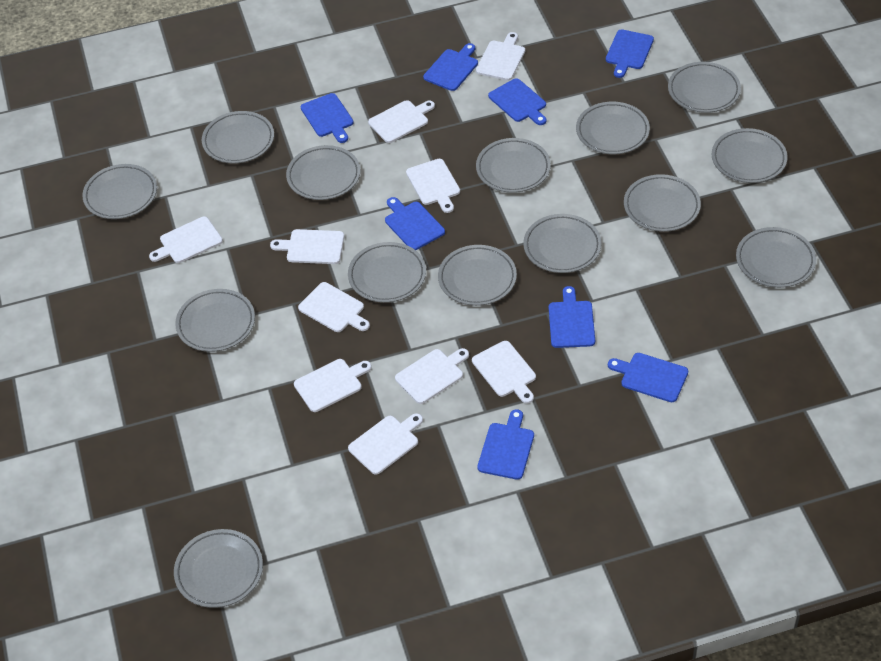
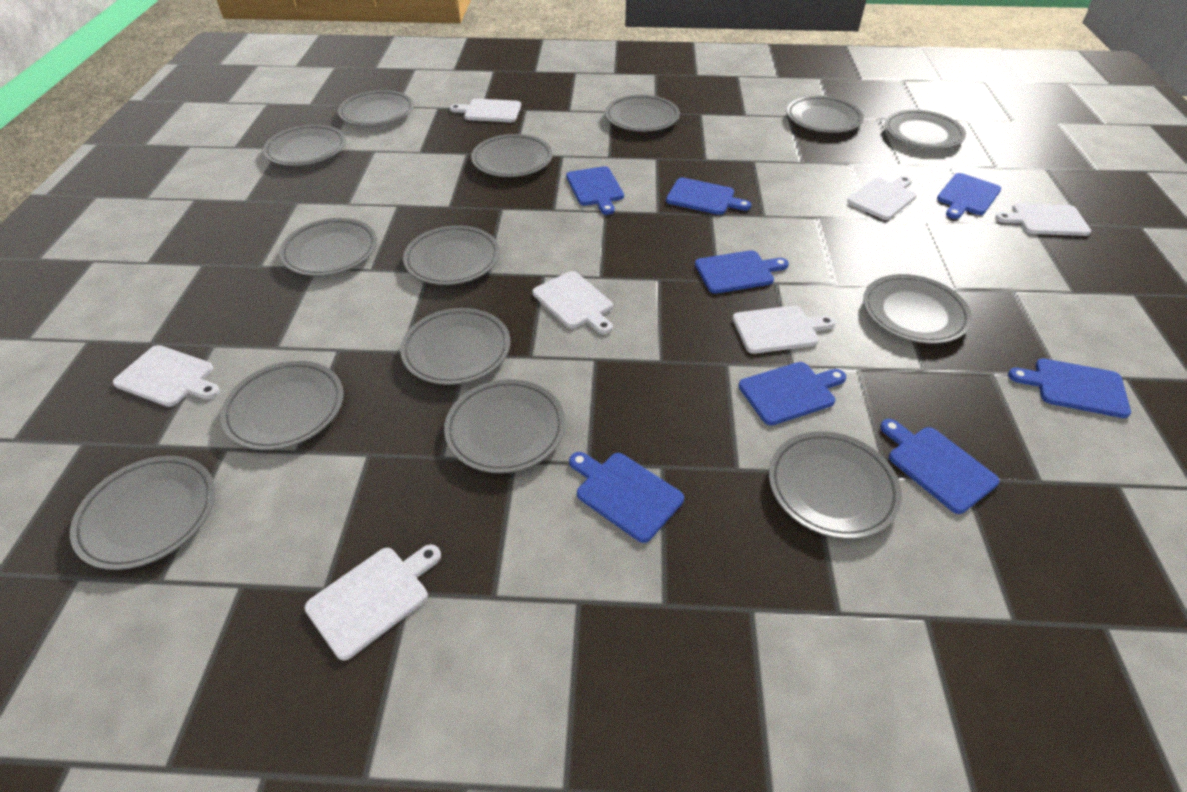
white cutting board: [149,217,223,263] [270,229,344,264] [294,359,372,412] [298,282,370,332] [348,413,423,475] [368,100,435,143] [395,348,469,404] [406,159,460,213] [472,341,536,403] [476,32,525,80] = 10 -> [113,345,220,407] [304,544,441,661] [450,99,521,122] [533,271,613,334] [732,305,836,354] [847,176,917,220] [995,203,1091,236] = 7

